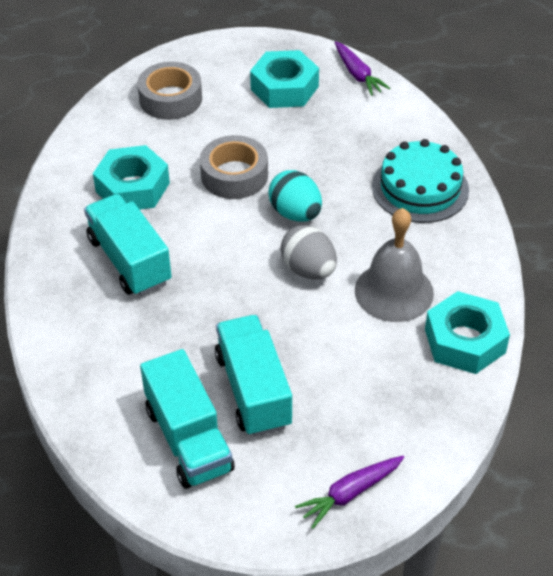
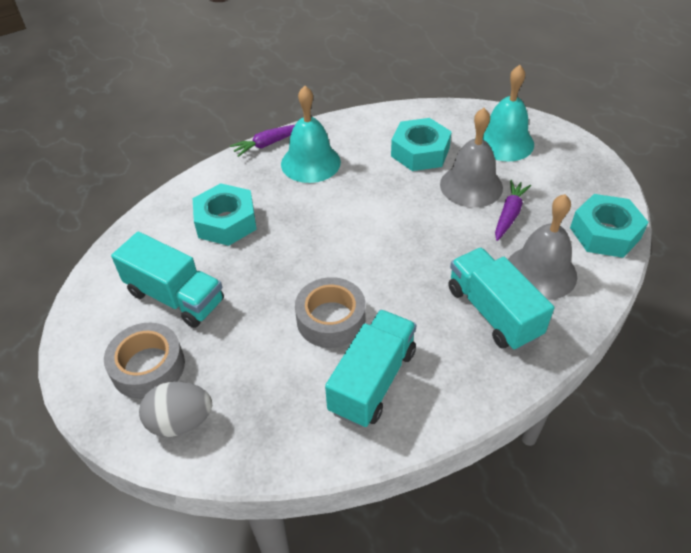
grey bell: [355,208,434,322] = 1 -> [440,108,503,208] [508,194,577,300] = 2
turquoise bell: none = 0 -> [281,86,341,183] [475,65,534,161] = 2
turquoise cake: [372,139,469,223] = 1 -> none = 0
turquoise egg: [268,170,322,222] = 1 -> none = 0

